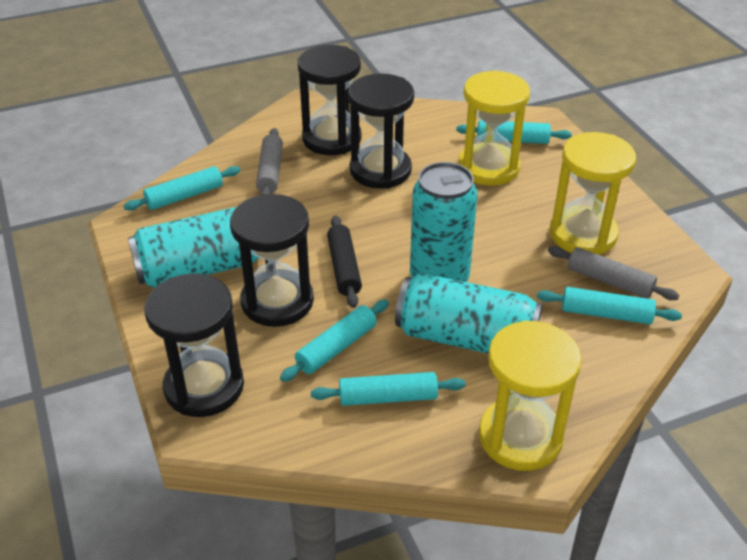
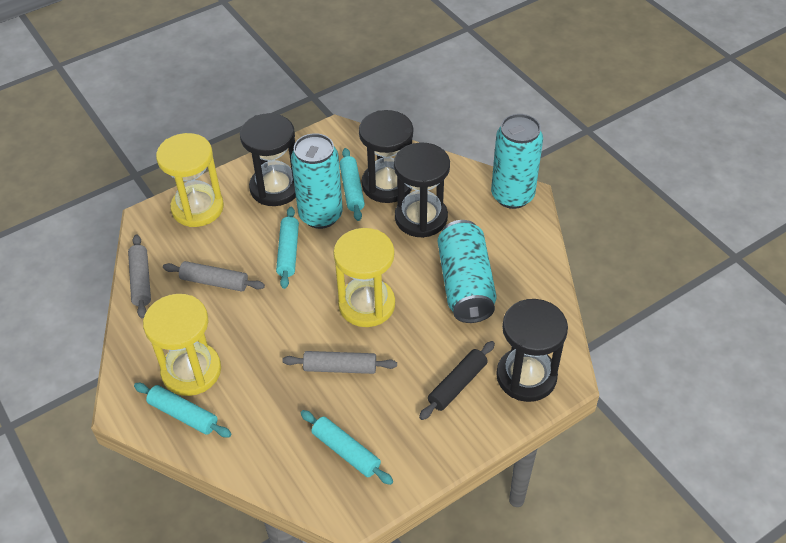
grey rolling pin: [256,128,283,195] [548,246,679,300] = 2 -> [128,235,151,318] [163,261,265,291] [282,351,397,374] = 3
turquoise rolling pin: [124,166,240,210] [280,300,389,382] [311,372,466,406] [456,120,572,144] [537,287,682,324] = 5 -> [134,383,231,437] [276,207,299,289] [301,410,393,485] [339,148,365,221] = 4

